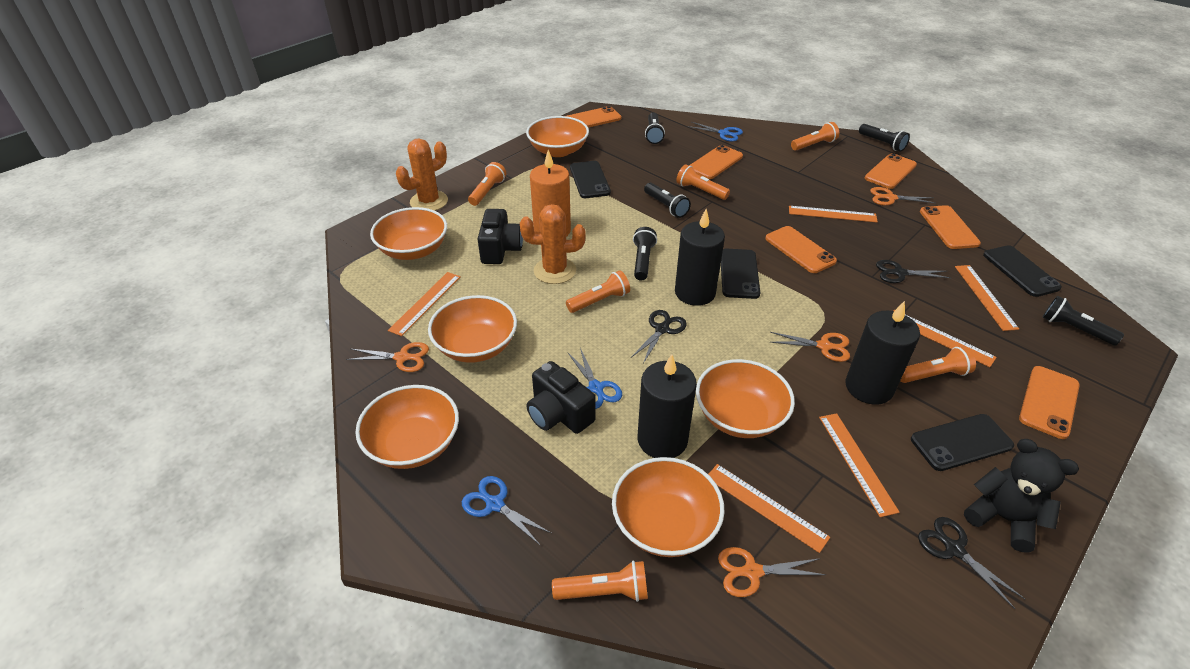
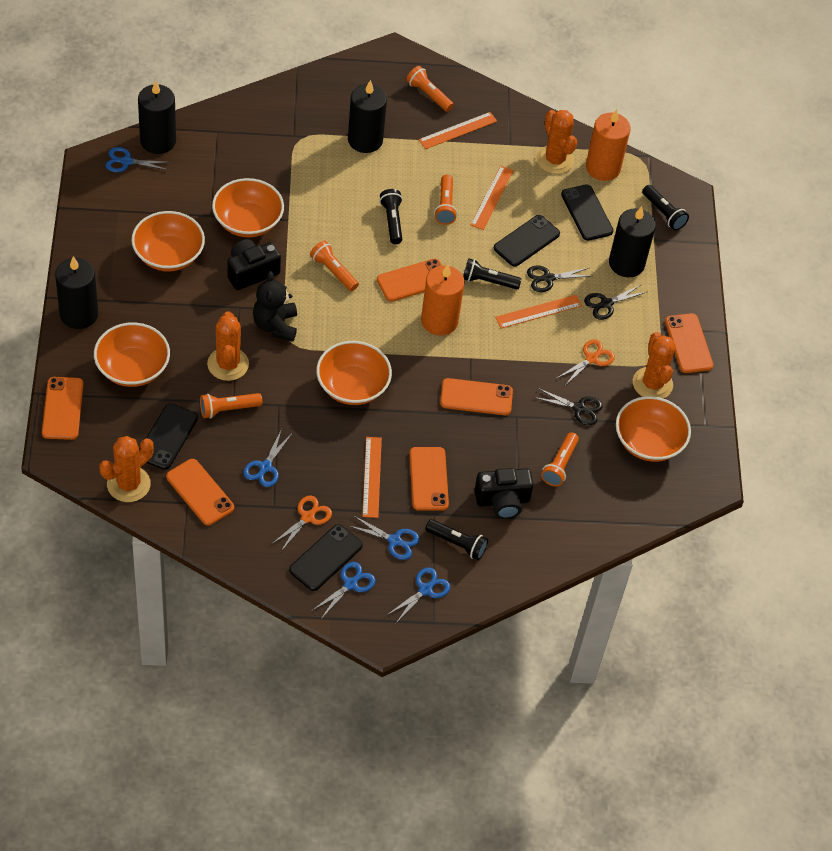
black candle: [638,354,697,458] [675,209,725,306] [845,301,920,405] = 3 -> [55,256,98,329] [138,80,176,154] [348,80,387,153] [609,206,656,277] = 4
black flashlight: [633,227,657,280] [644,183,691,218] [645,112,665,144] [859,124,910,152] [1042,296,1124,345] = 5 -> [379,189,403,244] [425,519,488,560] [463,258,521,289] [642,185,689,230] = 4
blue scissors: [462,476,551,545] [567,348,622,409] [688,122,743,142] = 3 -> [105,147,171,172] [243,429,292,487] [312,562,375,619] [349,516,420,560] [387,567,450,623] = 5
orange bowl: [355,385,459,469] [370,207,447,260] [428,295,517,363] [526,116,589,157] [612,457,725,557] [696,359,795,438] = 6 -> [94,322,170,387] [132,211,205,272] [212,178,284,237] [316,341,392,405] [616,396,691,462] = 5
orange cactus: [396,138,448,211] [520,204,586,284] = 2 -> [99,436,154,502] [207,311,249,381] [536,110,577,174] [633,332,676,399] = 4
orange candle: [530,150,571,237] = 1 -> [421,264,465,336] [586,109,631,181] = 2
orange flashlight: [468,162,506,206] [552,561,648,602] [566,270,630,313] [676,164,730,200] [791,122,839,151] [900,346,976,383] = 6 -> [200,393,262,419] [310,240,359,291] [406,66,454,112] [434,175,457,225] [541,432,579,487] = 5
orange ruler: [388,272,461,336] [708,464,830,553] [789,206,878,222] [819,413,900,517] [893,310,997,367] [955,265,1019,331] = 6 -> [362,437,382,518] [419,112,497,149] [470,166,514,230] [495,295,582,328] = 4
orange scissors: [346,342,429,372] [718,547,826,597] [770,332,850,362] [870,187,935,205] = 4 -> [272,496,332,551] [557,339,615,385] = 2

